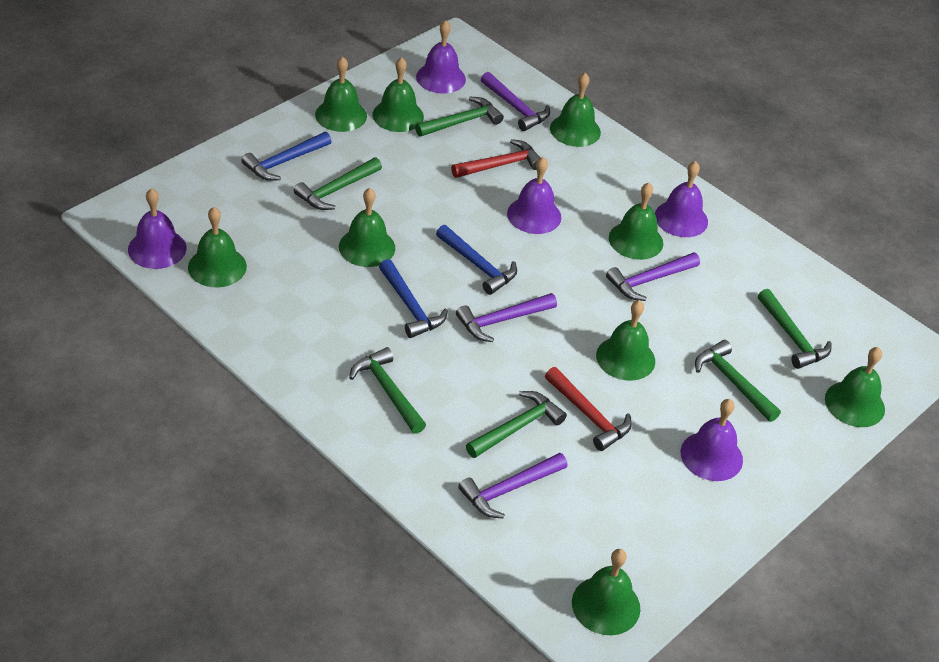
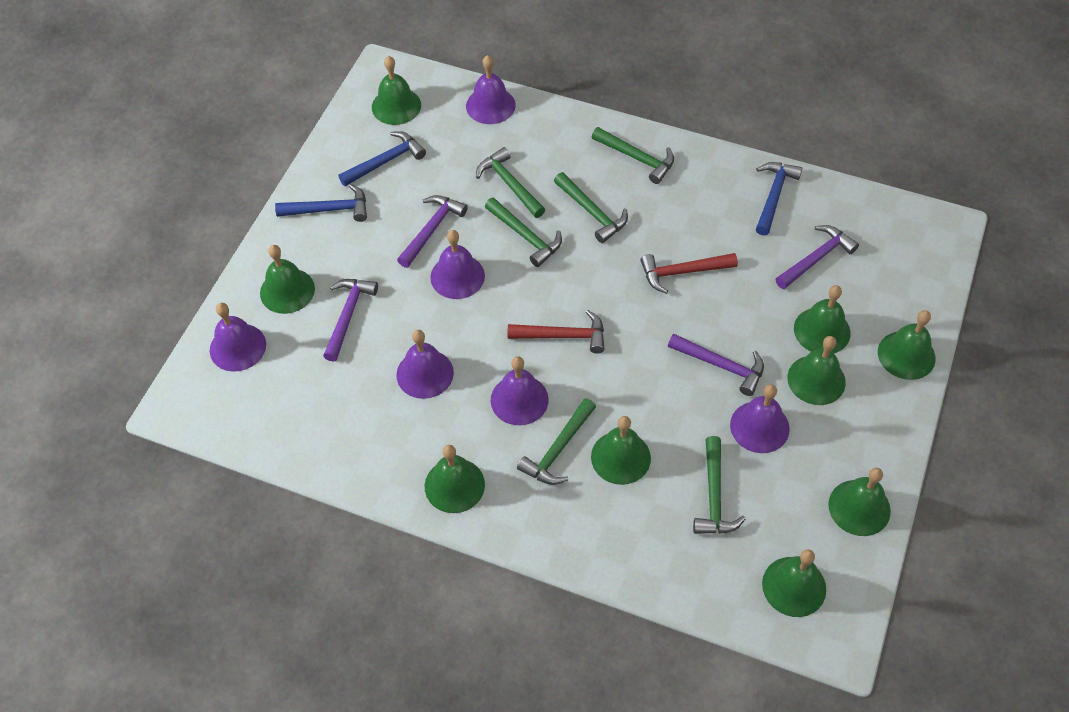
purple bell: [128,188,187,269] [416,20,466,93] [507,157,561,234] [655,161,708,237] [680,399,743,481] = 5 -> [210,303,266,372] [396,330,454,399] [430,230,485,299] [466,55,516,124] [491,356,549,425] [730,384,790,453] = 6

